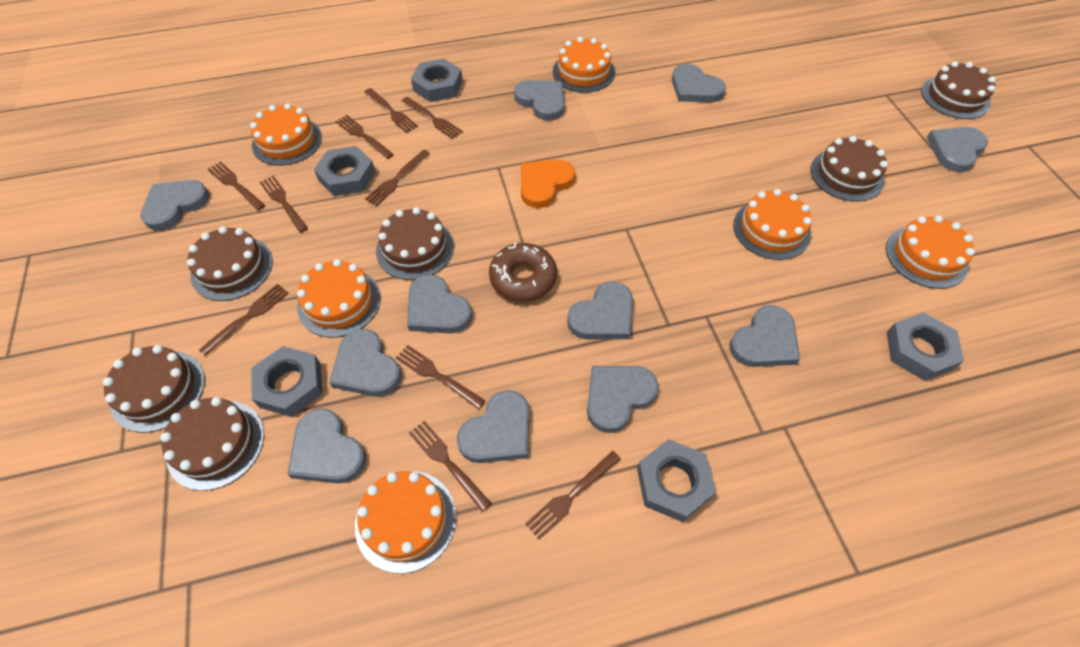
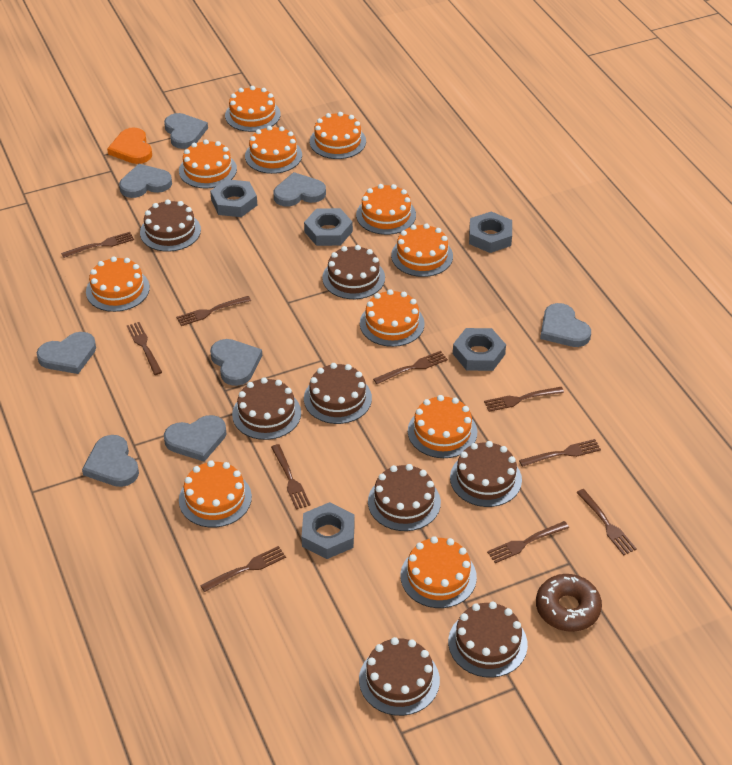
brown cake: [103,345,205,433] [161,397,264,491] [187,226,273,301] [376,207,454,280] [811,136,888,202] [921,61,996,119] = 6 -> [140,199,201,252] [232,377,301,440] [304,363,372,424] [322,245,385,299] [359,637,440,716] [368,464,441,531] [448,602,528,678] [450,441,522,507] = 8
grey heart: [141,180,209,231] [287,408,366,483] [329,329,402,396] [407,275,472,333] [457,390,530,463] [514,80,565,121] [567,281,633,339] [587,366,659,433] [672,64,726,102] [729,305,800,367] [927,127,988,172] = 11 -> [37,332,96,374] [82,435,139,487] [119,164,172,198] [164,113,208,149] [164,415,226,462] [210,339,262,386] [274,172,326,206] [540,303,591,347] = 8
orange cake: [250,103,322,166] [297,259,381,338] [355,471,456,574] [553,37,615,93] [733,189,812,260] [886,216,975,289] = 6 -> [86,257,150,312] [179,140,237,188] [179,460,252,527] [225,86,281,132] [245,126,302,174] [310,112,366,159] [356,184,416,235] [360,289,425,347] [391,224,453,277] [400,536,477,608] [408,395,477,458] = 11

